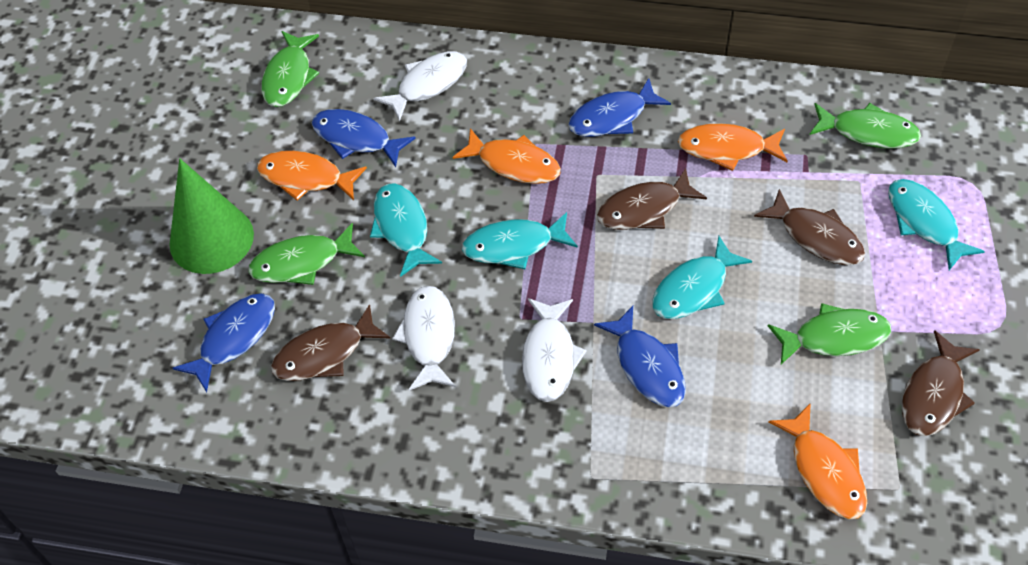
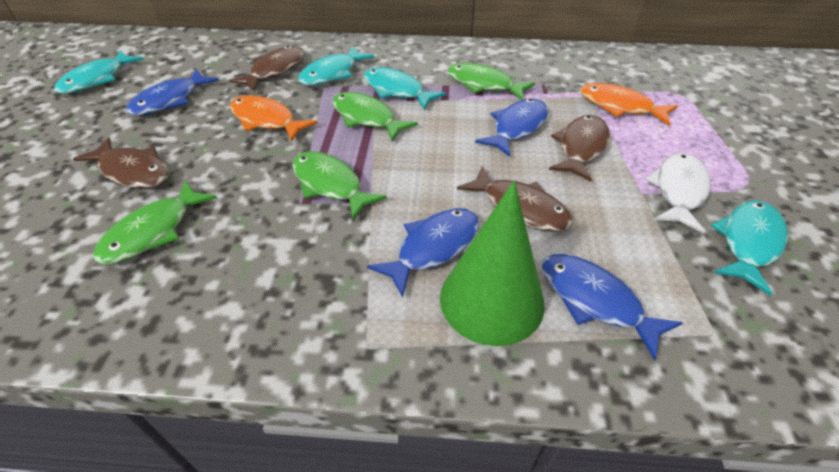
orange fish: [257,151,367,201] [452,128,561,184] [678,123,787,171] [768,403,867,520] = 4 -> [230,95,318,142] [580,83,678,126] = 2
white fish: [373,51,467,121] [392,286,456,391] [522,298,587,402] = 3 -> [645,153,711,234] = 1

